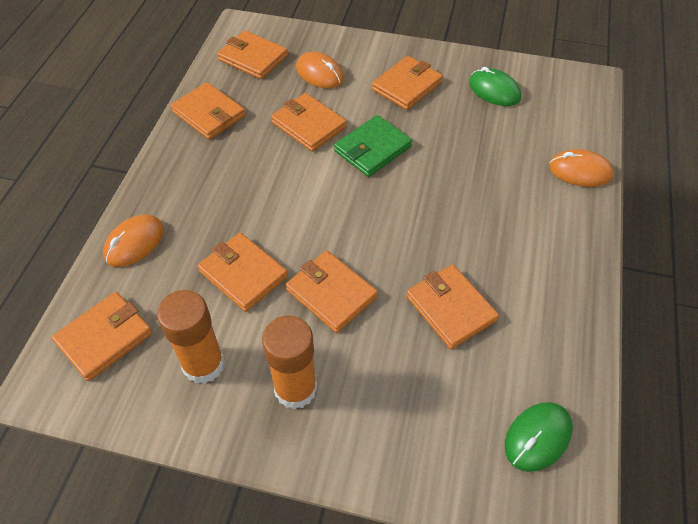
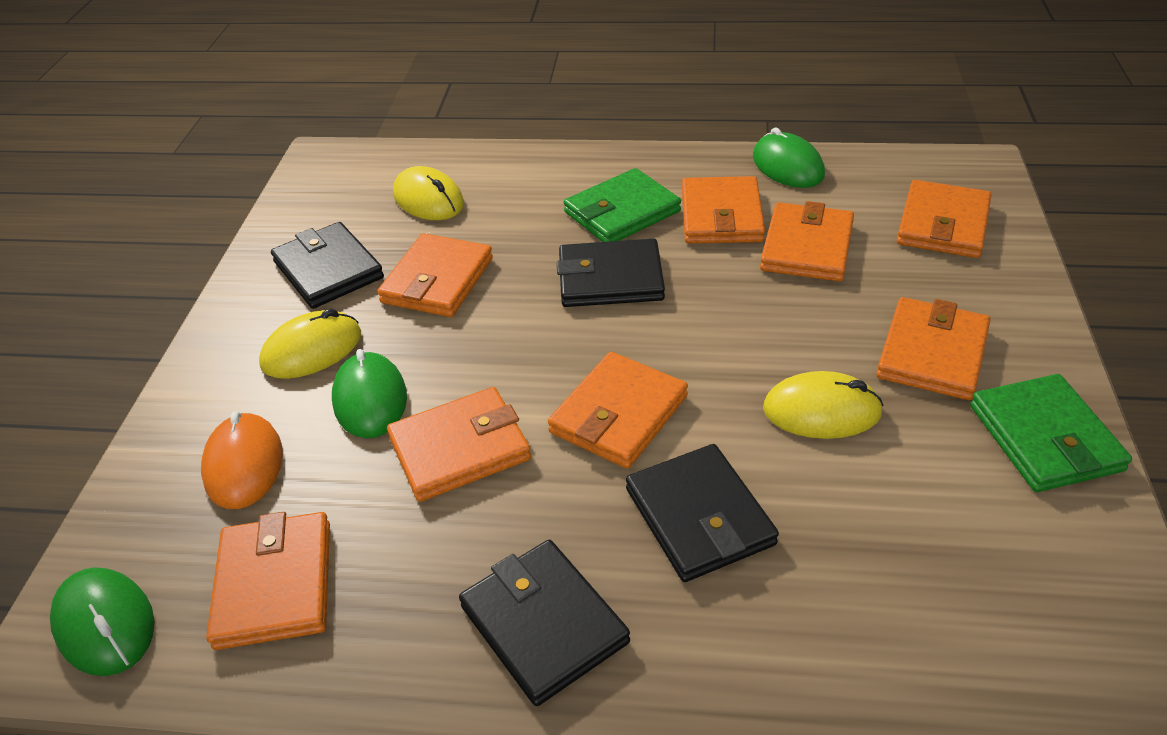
black wallet: none = 0 -> [271,222,384,309] [459,540,630,706] [557,239,665,307] [626,444,779,582] = 4
green mouse: [469,67,521,106] [505,402,573,472] = 2 -> [50,567,154,676] [332,349,407,438] [753,127,825,188] = 3
green wallet: [334,115,412,177] = 1 -> [564,168,681,242] [970,374,1132,492] = 2
orange glue stick: [157,290,225,384] [262,316,317,409] = 2 -> none = 0
orange mouse: [103,214,164,267] [296,52,344,89] [549,149,614,187] = 3 -> [201,411,283,509] = 1
yellow mouse: none = 0 -> [259,309,361,379] [393,166,464,220] [763,371,884,439] = 3

